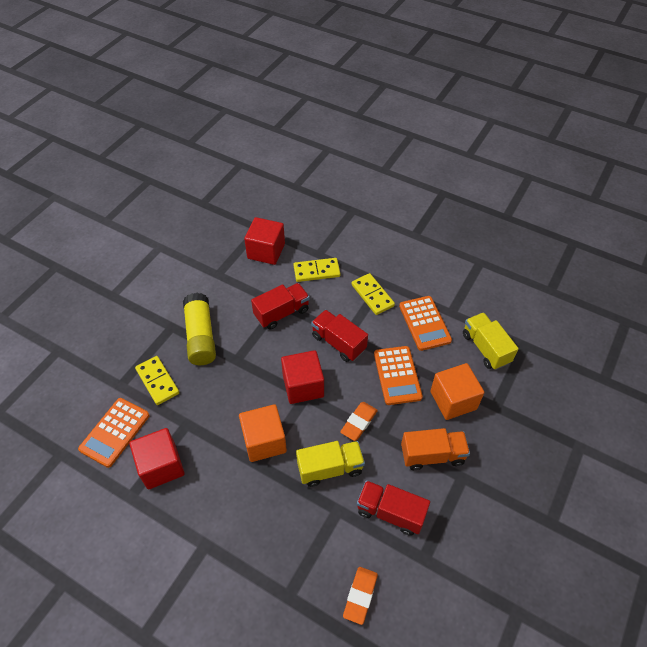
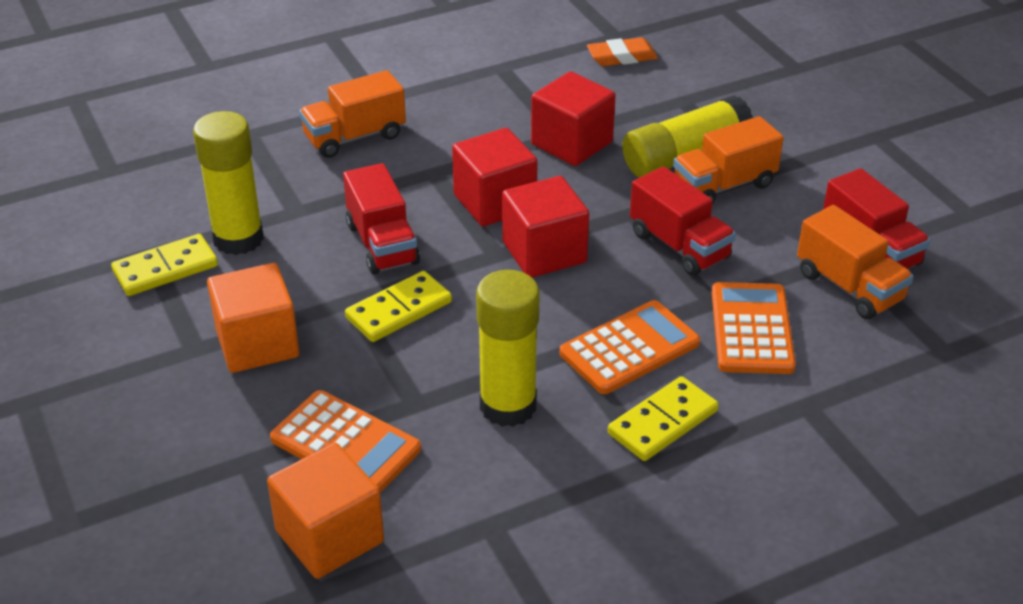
orange eraser: [340,402,378,441] [343,567,378,625] = 2 -> [587,37,658,66] = 1
orange truck: [401,428,470,470] = 1 -> [299,70,406,158] [673,116,784,204] [797,205,913,319] = 3
yellow glue stick: [183,293,216,365] = 1 -> [193,111,264,255] [476,270,540,427] [622,95,753,178] = 3
yellow truck: [296,441,365,487] [463,312,519,370] = 2 -> none = 0

